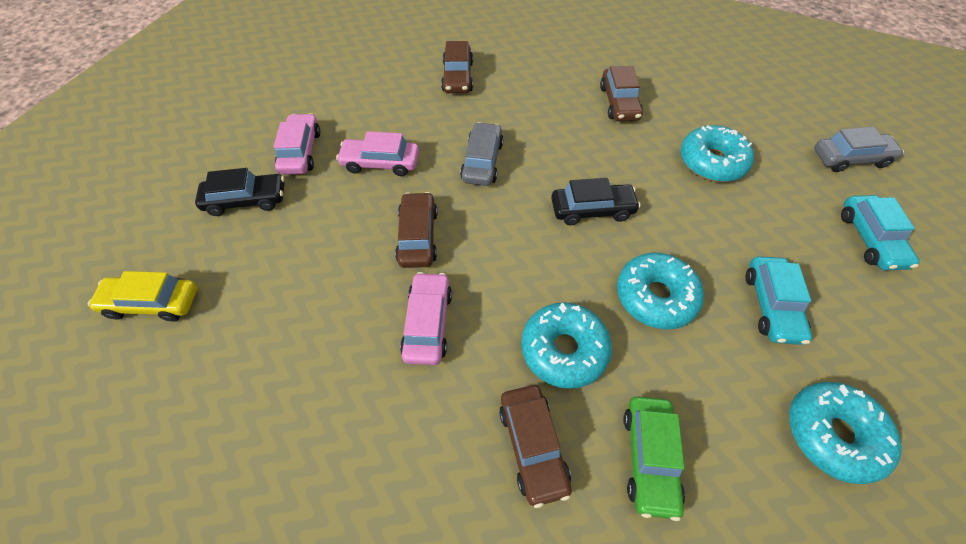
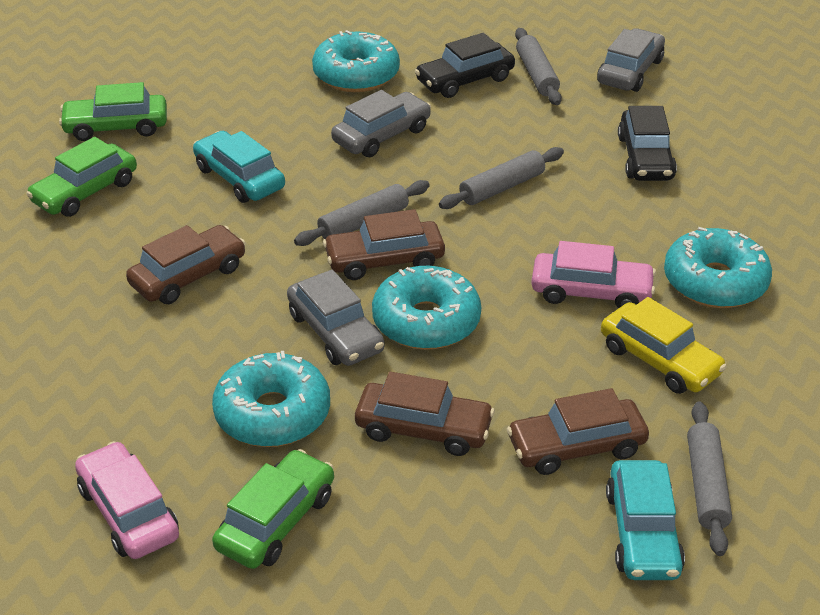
green car: [623,397,685,521] = 1 -> [26,137,137,217] [59,82,167,141] [212,449,334,569] = 3
grey car: [460,122,504,186] [814,127,904,172] = 2 -> [287,270,385,366] [331,90,431,157] [597,28,665,92] = 3
grey rolling pin: none = 0 -> [294,180,430,246] [439,147,564,209] [515,28,562,105] [687,401,732,556] = 4
pink car: [274,113,321,175] [336,131,419,176] [400,272,452,365] = 3 -> [75,441,179,559] [531,241,656,309] = 2

